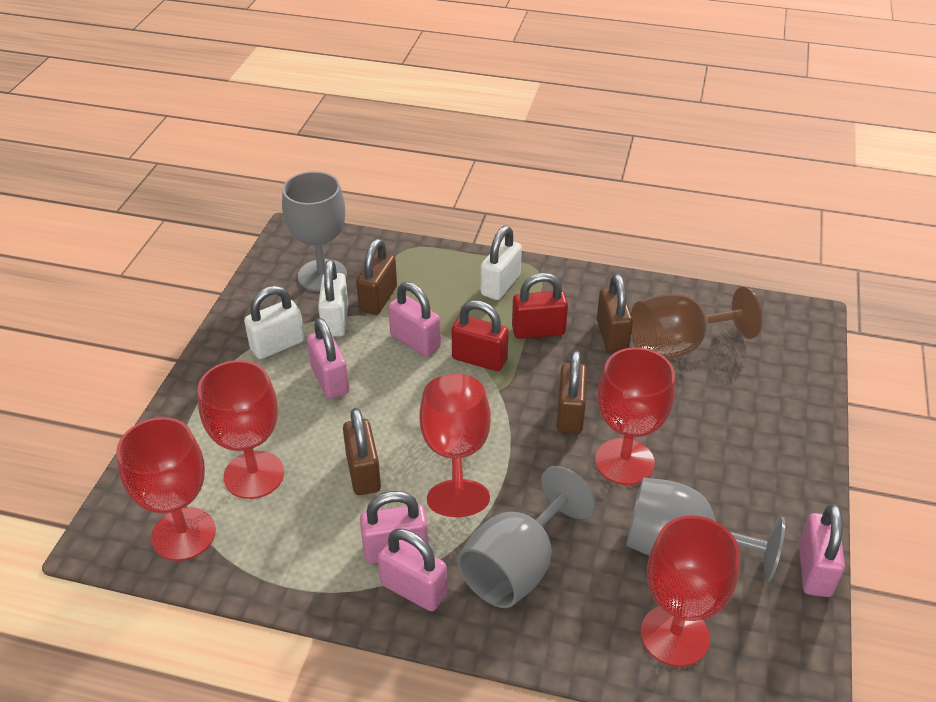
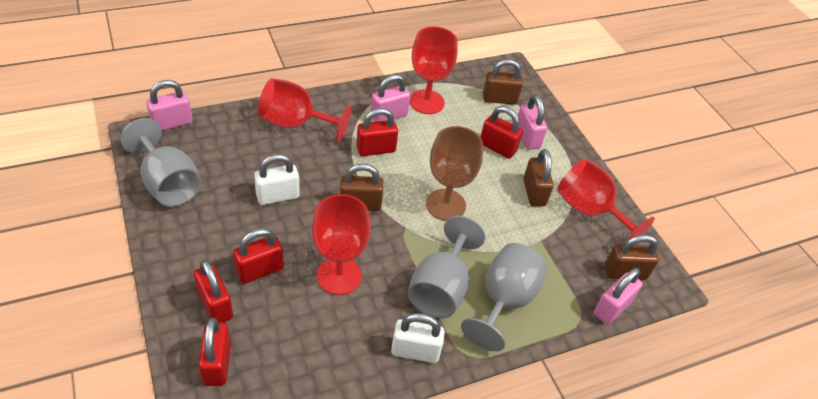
pink padlock: [307,318,349,399] [360,491,429,564] [378,528,447,611] [388,282,441,357] [799,504,845,597] = 5 -> [146,80,193,131] [371,74,411,122] [518,95,547,150] [594,268,643,324] = 4
red goblet: [116,417,216,561] [198,360,284,499] [420,374,491,517] [595,347,675,485] [641,515,740,667] = 5 -> [258,78,352,142] [312,194,371,295] [410,26,458,114] [557,159,655,239] = 4
red padlock: [452,300,509,371] [512,273,568,339] = 2 -> [194,260,233,323] [198,318,231,386] [233,228,284,284] [356,108,398,156] [481,106,523,159] = 5
white padlock: [244,286,305,359] [318,259,348,337] [481,226,522,300] = 3 -> [254,154,300,205] [391,313,445,363] = 2

